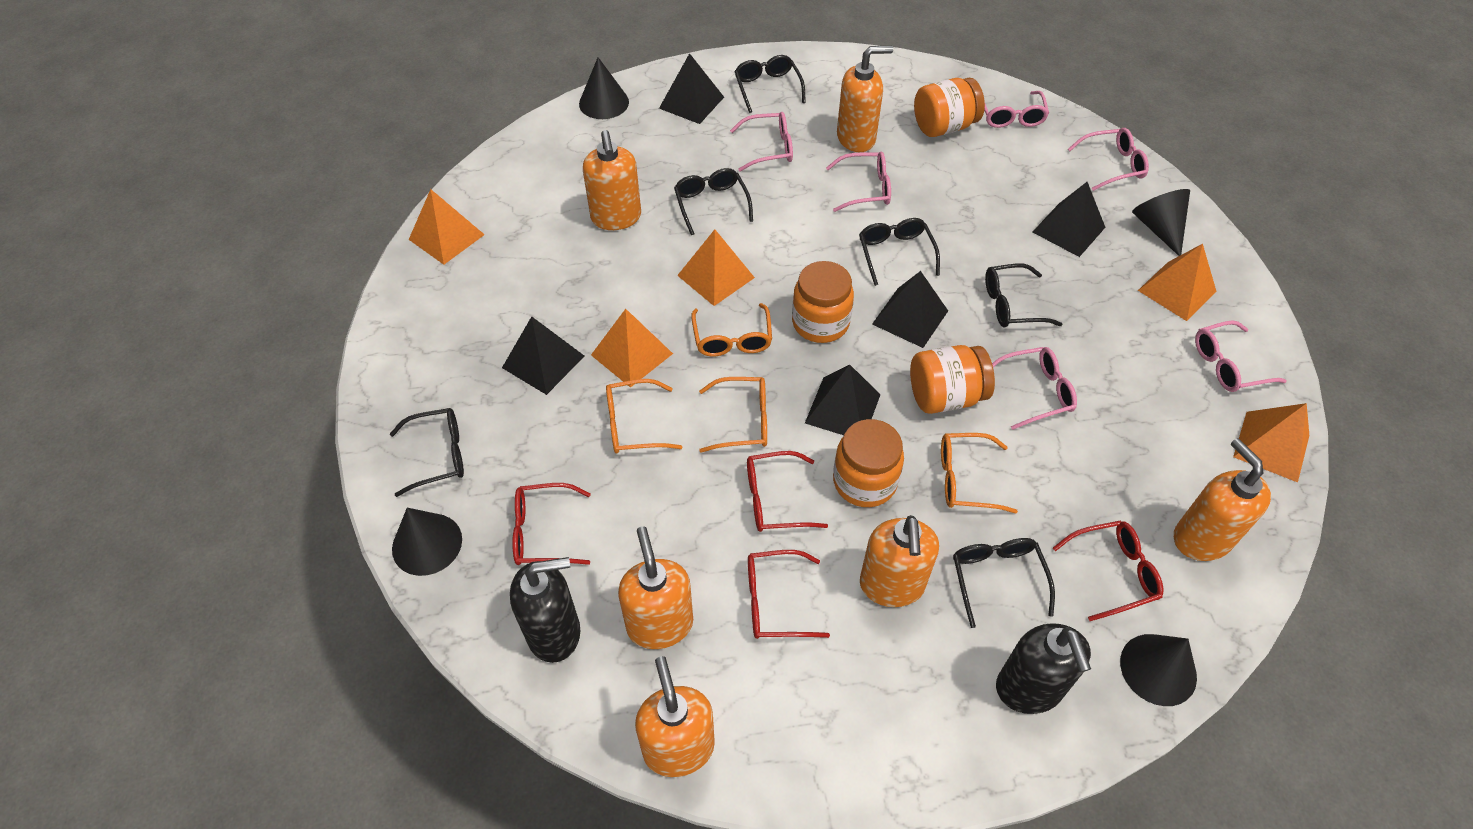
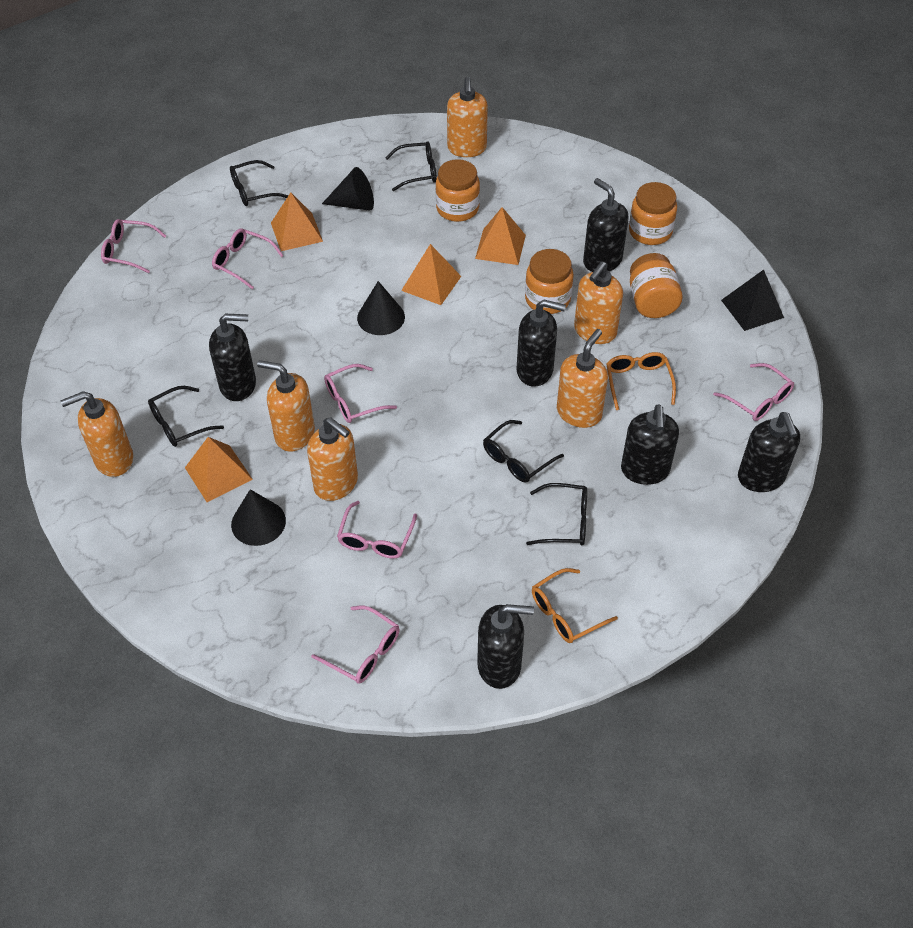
black cone: [392,508,462,576] [579,57,629,119] [1120,634,1197,706] [1132,189,1190,256] = 4 -> [231,489,286,546] [322,167,374,211] [357,281,405,335] = 3
black glasses: [390,408,464,497] [674,168,753,235] [734,55,806,113] [859,218,940,286] [953,538,1055,628] [985,263,1062,327] = 6 -> [148,386,224,447] [230,160,289,206] [386,141,437,191] [483,420,564,483] [526,483,587,545] = 5
black pyramid: [502,316,584,395] [659,53,724,124] [805,365,881,435] [872,271,948,348] [1033,182,1105,257] = 5 -> [721,270,784,331] = 1
black soap dispenser: [510,557,580,663] [996,623,1091,714] = 2 -> [209,314,256,401] [477,604,534,689] [516,300,566,387] [583,178,629,272] [621,404,679,485] [738,412,800,492] = 6
orange glasses: [606,379,682,454] [691,303,772,356] [699,377,767,453] [941,433,1018,513] = 4 -> [532,568,618,643] [606,352,676,410] = 2
orange pyramid: [409,189,485,265] [591,309,673,388] [677,229,755,306] [1138,244,1216,321] [1233,403,1309,482] = 5 -> [185,437,253,502] [271,192,323,251] [401,244,461,305] [475,207,526,265] = 4
red glasses: [512,483,591,565] [747,451,828,532] [748,550,830,639] [1053,521,1164,621] = 4 -> none = 0

